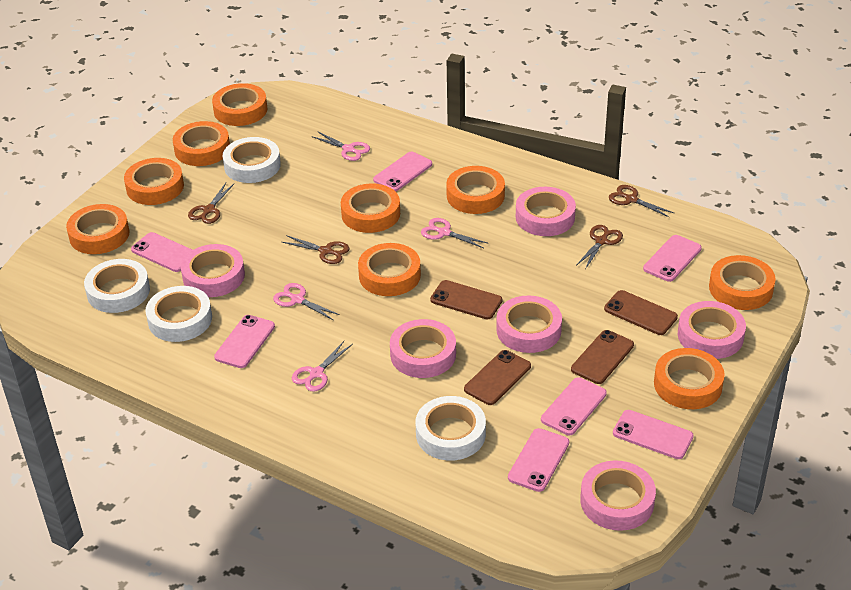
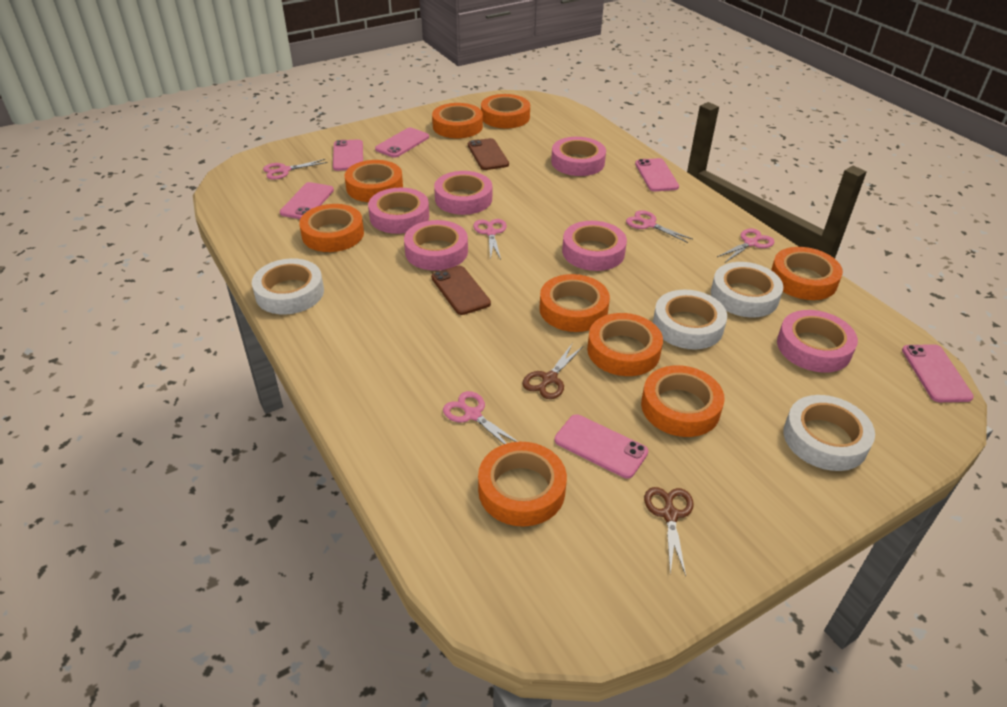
brown phone: [430,280,502,319] [464,350,531,405] [571,330,634,384] [604,290,678,335] = 4 -> [431,266,491,315] [468,138,509,170] = 2
brown scissors: [188,183,234,224] [282,235,349,264] [577,225,623,269] [609,185,674,218] = 4 -> [522,343,583,399] [644,487,694,576] = 2
pink phone: [131,232,192,272] [214,315,275,368] [373,152,432,191] [508,428,569,492] [541,377,607,435] [613,410,694,459] [643,235,702,282] = 7 -> [280,182,334,219] [333,139,363,171] [375,128,429,158] [554,414,648,479] [635,158,679,192] [902,344,974,402] = 6
pink scissors: [273,283,340,320] [292,341,353,392] [312,131,370,161] [421,218,487,248] = 4 -> [263,159,328,180] [443,391,518,444] [473,219,507,259] [626,210,692,243] [717,228,774,262] = 5

